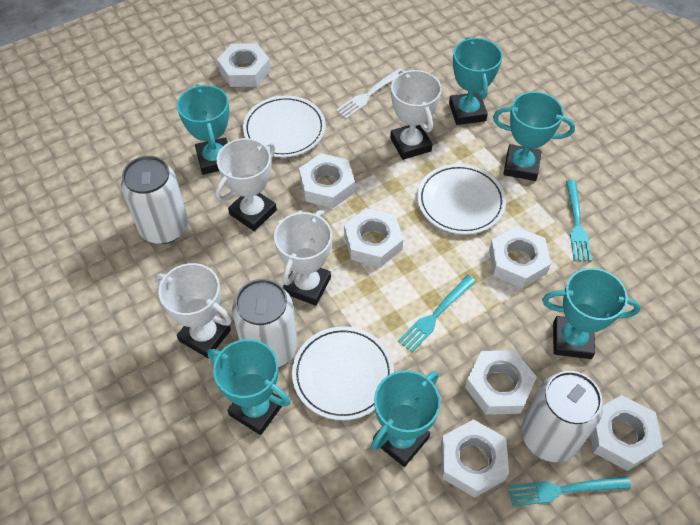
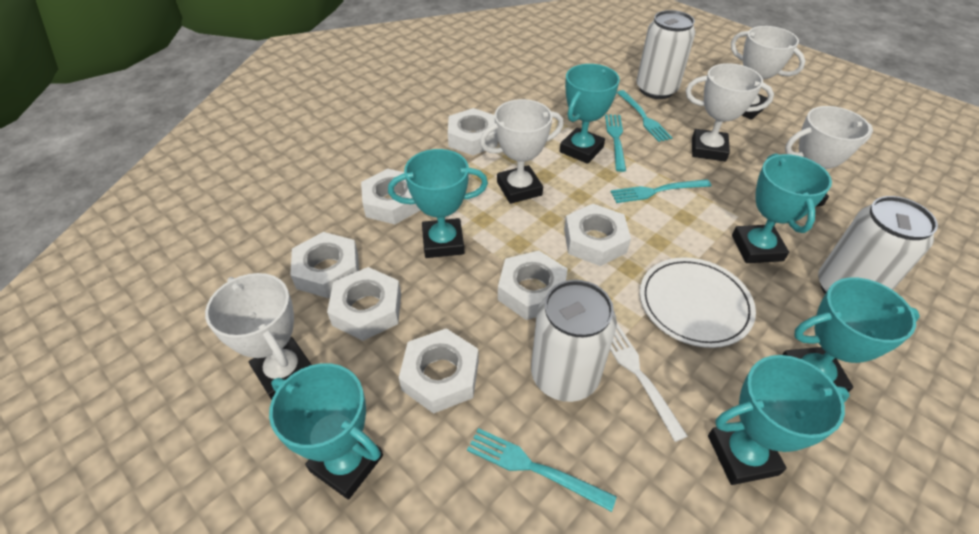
turquoise fork: [398,275,476,352] [508,476,631,506] [566,180,592,261] = 3 -> [467,428,617,512] [605,114,626,172] [611,179,711,203] [617,90,673,142] = 4
white plate: [243,96,326,157] [292,326,394,420] [417,164,506,234] = 3 -> [640,257,756,348] = 1
white trophy: [155,263,232,358] [215,138,277,231] [274,210,332,306] [390,70,442,160] = 4 -> [205,273,312,400] [480,99,564,204] [686,63,774,161] [731,26,805,120] [785,106,873,207] = 5

